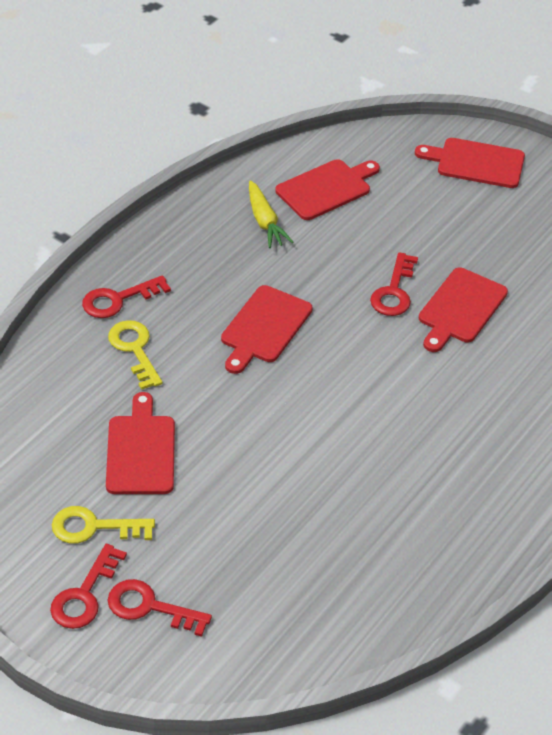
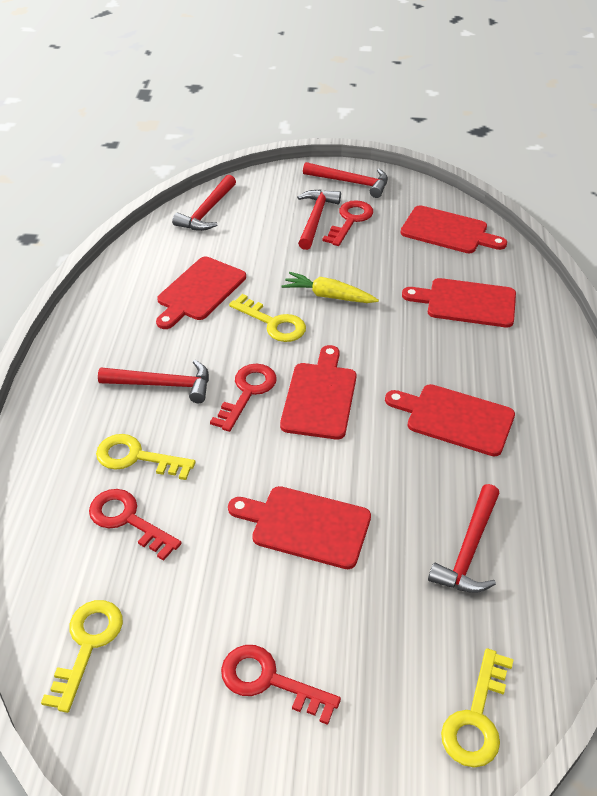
red cutting board: [106,392,175,494] [221,285,313,374] [275,159,380,220] [415,138,525,188] [419,267,508,352] = 5 -> [156,257,246,329] [228,486,371,569] [280,345,357,439] [385,384,515,456] [400,205,507,253] [402,278,516,327] = 6
red hammer: none = 0 -> [98,360,209,403] [172,175,236,231] [297,189,341,250] [303,162,388,198] [428,484,499,593] = 5
yellow key: [52,506,155,544] [108,320,163,390] = 2 -> [41,600,123,713] [96,434,195,480] [229,294,306,342] [441,648,514,768] = 4

